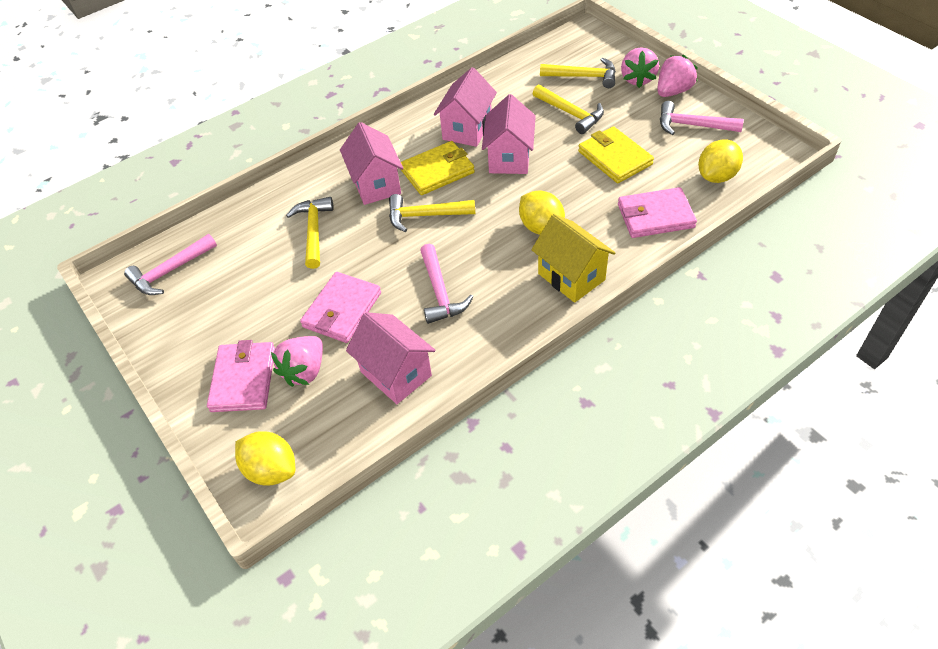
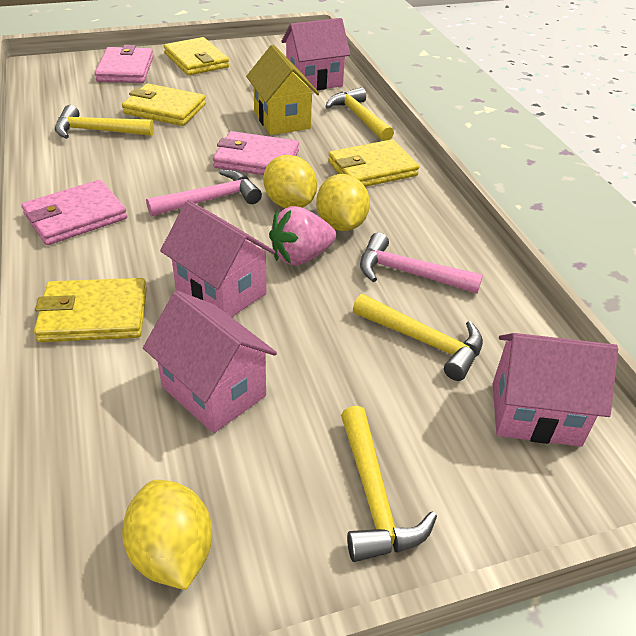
pink hammer: [124,234,217,295] [420,244,473,324] [660,101,744,135] = 3 -> [146,169,262,217] [360,232,483,294] = 2
pink strawberry: [271,336,323,387] [621,47,659,88] [657,55,698,97] = 3 -> [269,206,336,266] = 1
yellow wallet: [401,141,475,195] [578,126,654,183] = 2 -> [34,278,147,342] [122,83,206,126] [164,37,229,75] [328,139,419,187] = 4

